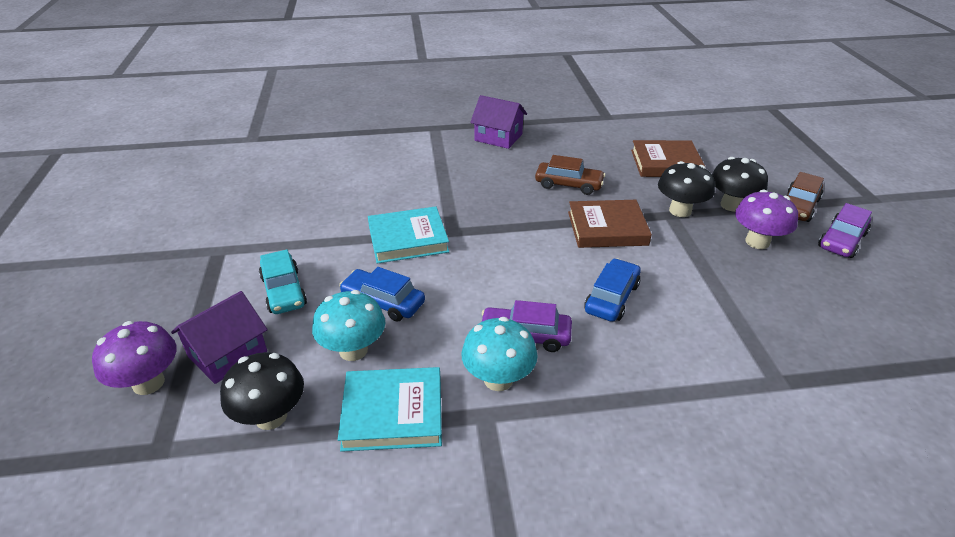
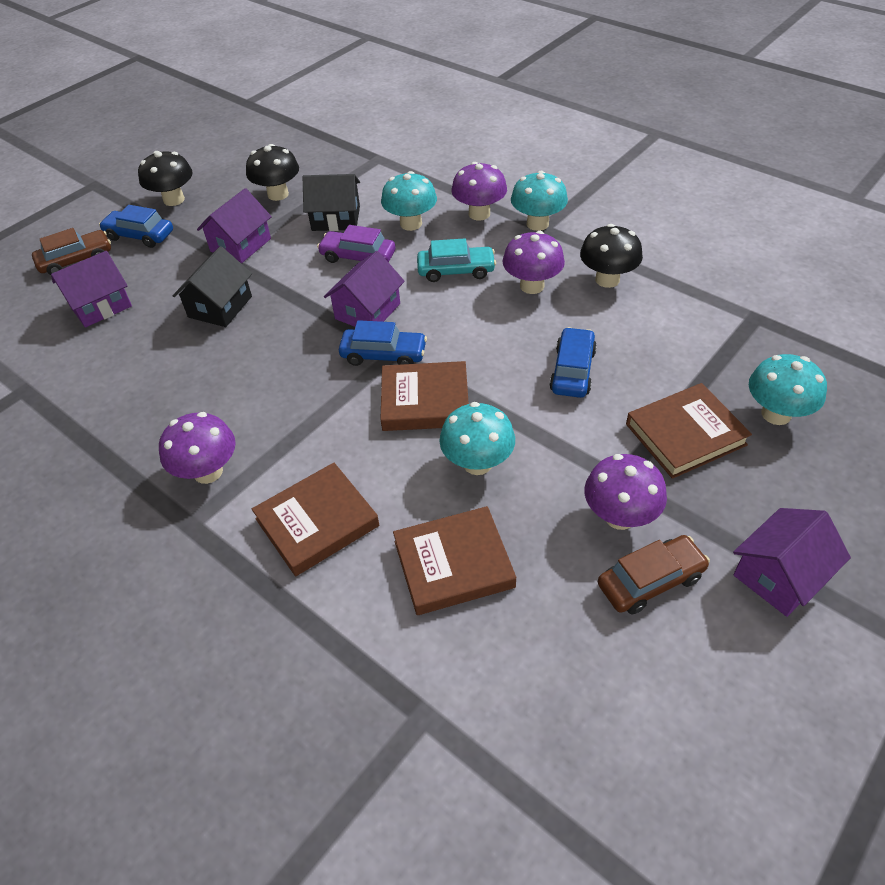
black house: none = 0 -> [173,246,252,327] [303,174,360,231] = 2
blue car: [339,267,425,322] [584,258,641,322] = 2 -> [99,205,173,248] [339,320,427,366] [549,327,597,398] = 3
brown book: [568,200,652,248] [631,140,705,177] = 2 -> [252,463,379,576] [380,361,469,431] [393,506,516,615] [626,383,752,479] = 4
purple car: [482,300,572,352] [818,203,872,258] = 2 -> [317,225,396,263] = 1
purple house: [171,291,268,384] [470,95,527,149] = 2 -> [51,251,132,327] [197,188,272,263] [324,251,405,327] [733,508,851,617] = 4
purple mushroom: [92,321,177,395] [735,190,798,249] = 2 -> [159,412,236,484] [452,162,507,220] [503,231,565,294] [584,454,667,530] = 4
turquoise book: [338,367,442,452] [368,206,449,264] = 2 -> none = 0
turquoise mushroom: [312,290,385,361] [461,317,538,391] = 2 -> [381,171,437,231] [439,402,515,475] [511,171,568,231] [749,354,827,425] = 4

